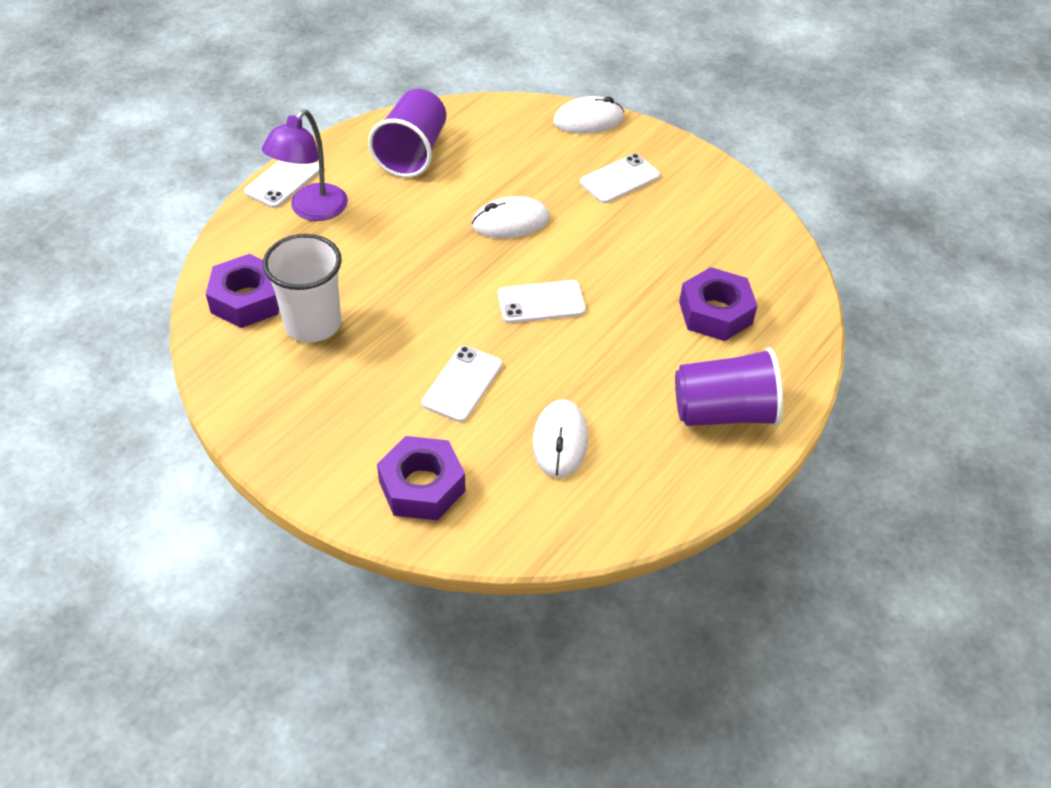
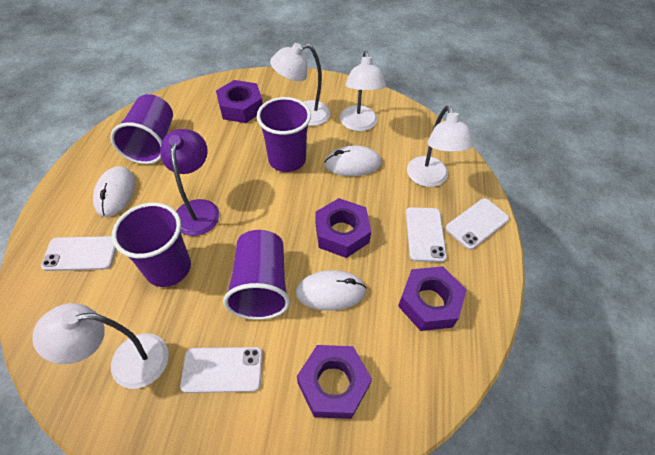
purple cup: [368,89,446,178] [675,347,783,426] = 2 -> [110,94,173,164] [112,203,191,287] [223,230,290,320] [257,97,311,172] = 4
purple nut: [206,254,279,328] [377,436,465,520] [679,267,758,341] = 3 -> [216,80,263,123] [297,345,372,419] [315,198,371,258] [398,266,467,331] = 4
white cup: [263,234,342,342] = 1 -> none = 0
white lamp: none = 0 -> [32,303,169,389] [270,43,330,126] [340,51,386,131] [407,106,474,187] = 4

